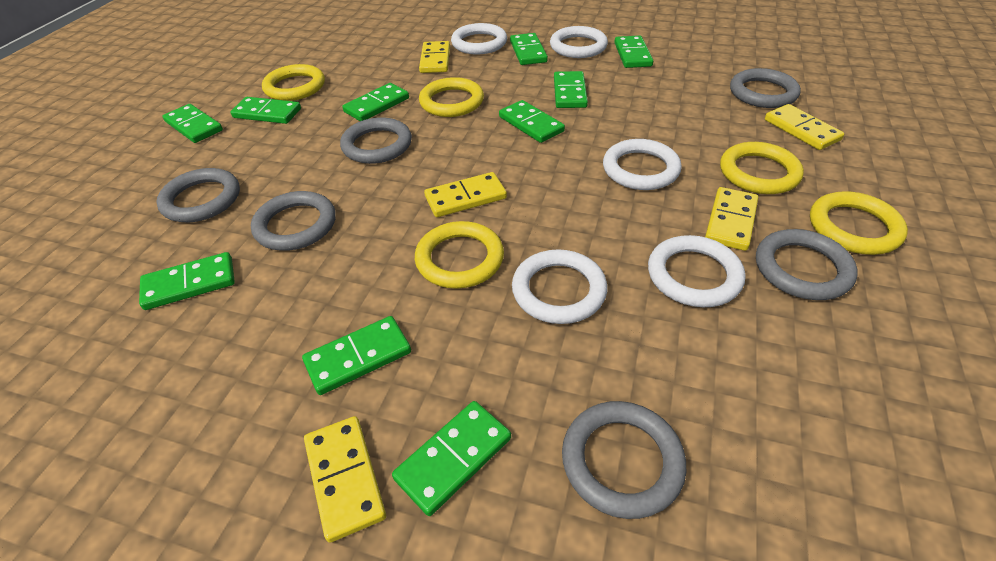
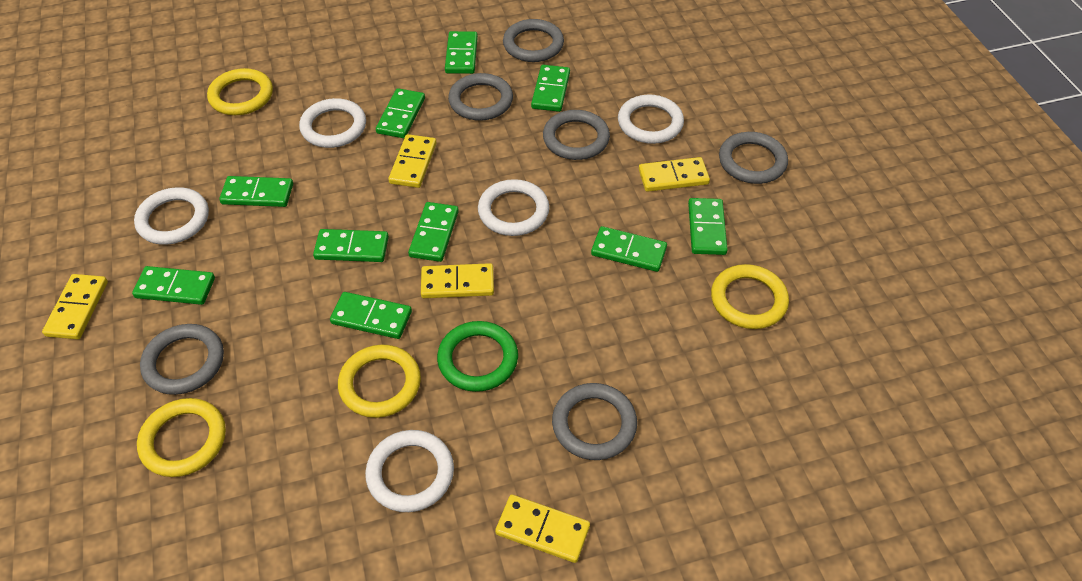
green ring: none = 0 -> [437,321,518,392] = 1
yellow ring: [262,64,325,101] [415,221,504,289] [419,77,484,117] [720,142,804,194] [810,191,908,255] = 5 -> [137,398,226,477] [207,68,273,115] [338,345,421,418] [711,264,789,329] = 4

